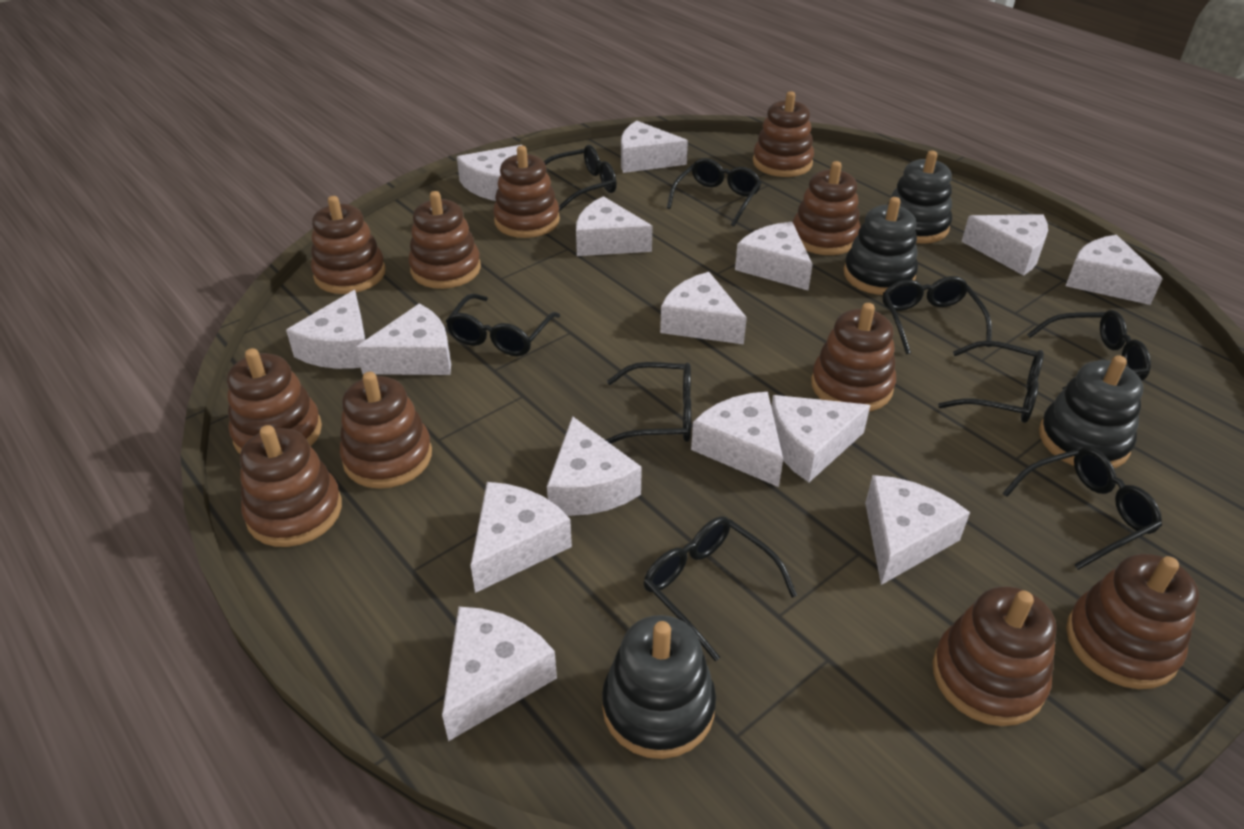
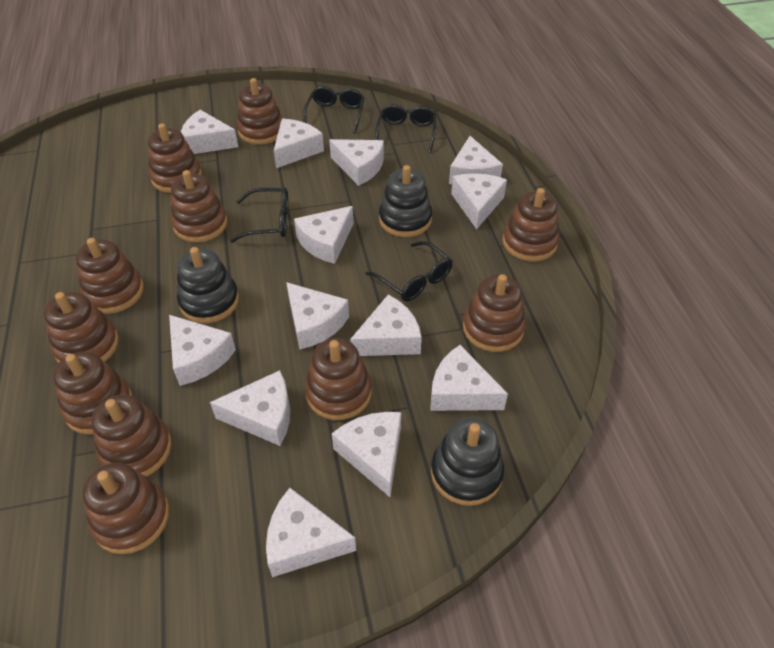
black glasses: [446,294,560,356] [544,145,617,211] [606,362,691,444] [643,516,797,661] [667,158,762,226] [883,276,992,354] [938,340,1044,423] [1002,447,1162,570] [1027,310,1151,390] = 9 -> [230,187,289,243] [303,86,365,134] [365,241,453,302] [375,104,436,153] = 4
black stacking toy: [602,615,716,759] [844,197,918,295] [887,151,952,244] [1039,355,1143,468] = 4 -> [177,247,239,323] [379,165,432,237] [431,417,504,506] = 3
white cheese: [286,290,365,369] [356,303,451,375] [442,607,557,741] [457,145,523,201] [471,482,572,593] [547,416,642,516] [576,196,653,256] [621,121,688,173] [660,272,747,344] [691,392,783,487] [735,222,813,290] [771,395,870,482] [865,475,970,585] [962,214,1048,276] [1066,235,1163,305] = 15 -> [169,315,236,386] [181,110,238,154] [210,370,290,446] [266,488,356,577] [274,119,324,168] [286,282,349,350] [294,206,354,264] [329,139,384,186] [332,412,401,497] [350,295,422,356] [430,345,508,411] [449,136,503,184] [451,173,507,229] = 13

